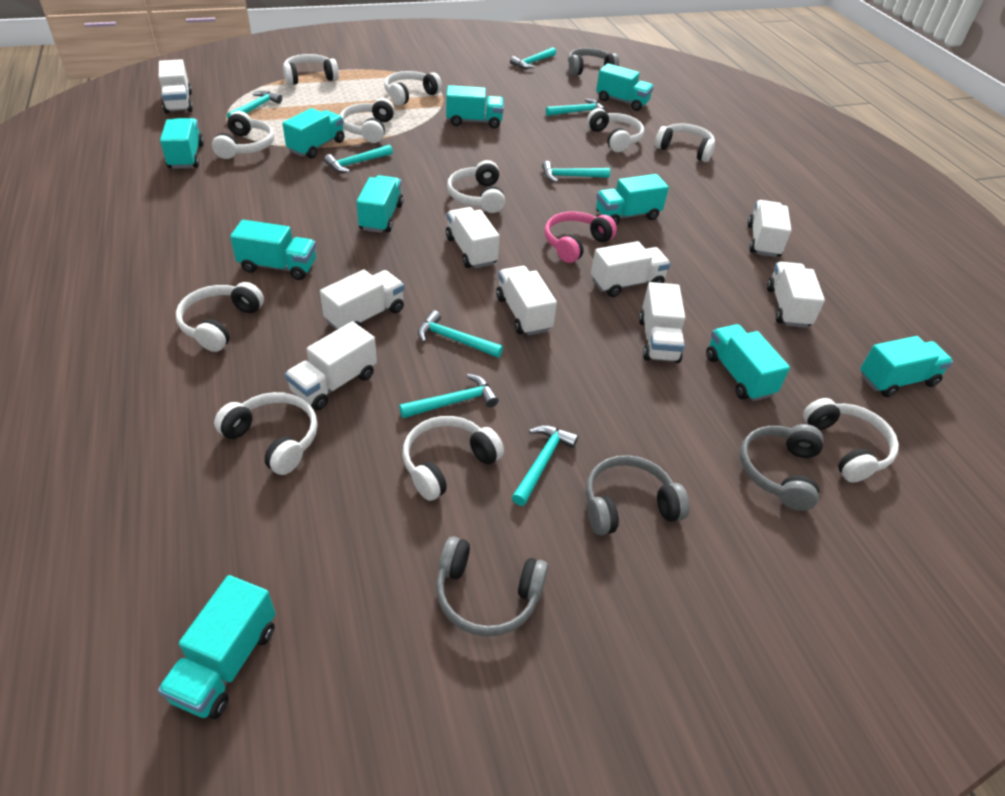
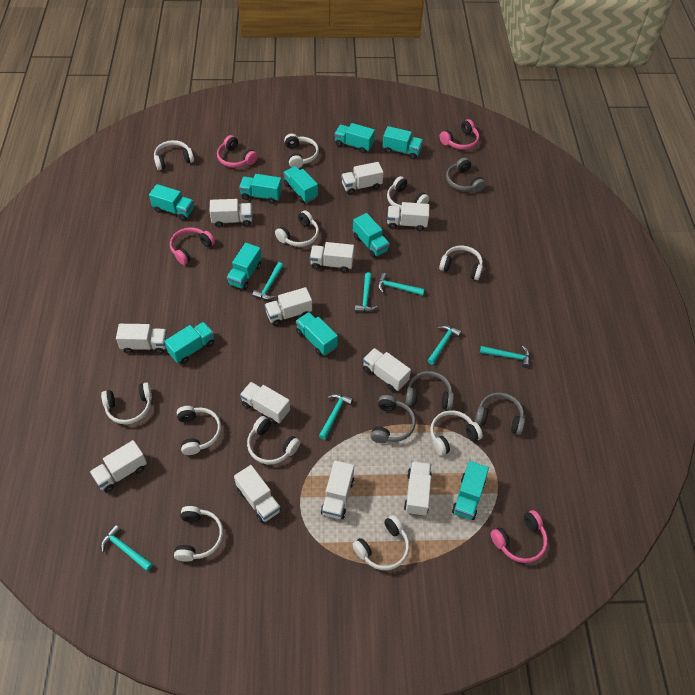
pink headphones: [545,211,617,263] = 1 -> [170,227,215,265] [217,135,258,168] [440,119,479,150] [491,510,548,563] = 4
turquoise hammer: [227,91,282,118] [324,145,393,173] [399,374,499,418] [418,310,503,358] [510,47,556,69] [512,425,578,506] [542,161,610,182] [546,99,606,116] = 8 -> [101,525,153,571] [252,262,284,300] [319,394,353,440] [355,272,378,312] [378,273,425,296] [427,325,462,365] [480,346,530,368] = 7
white truck: [159,59,193,114] [285,321,377,410] [320,269,404,330] [446,207,500,268] [496,266,557,336] [591,241,670,297] [639,282,685,363] [748,200,791,257] [767,262,825,328] = 9 -> [90,440,147,492] [116,324,167,354] [209,199,252,227] [234,465,281,523] [240,382,290,424] [265,287,312,326] [310,242,354,272] [321,460,354,519] [341,162,384,195] [363,348,411,392] [387,202,429,231] [404,461,432,516] = 12

